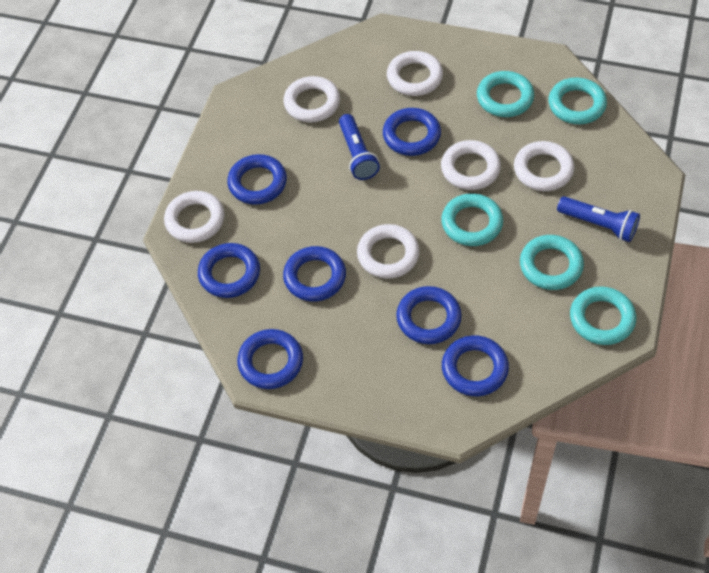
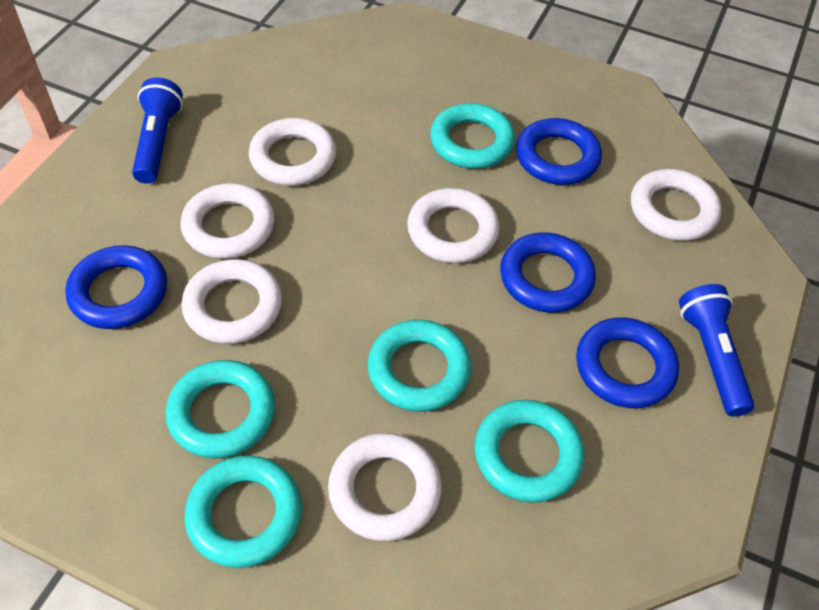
blue ring: [198,243,260,298] [227,154,287,205] [237,329,303,389] [283,246,346,302] [383,108,441,156] [396,286,462,344] [442,335,509,396] = 7 -> [66,245,167,329] [500,232,596,313] [516,118,602,185] [576,317,679,408] = 4

